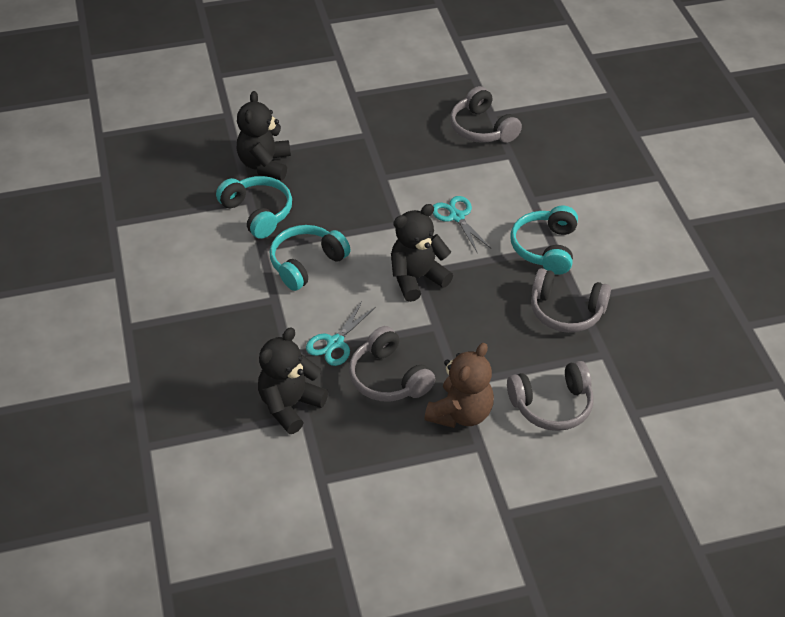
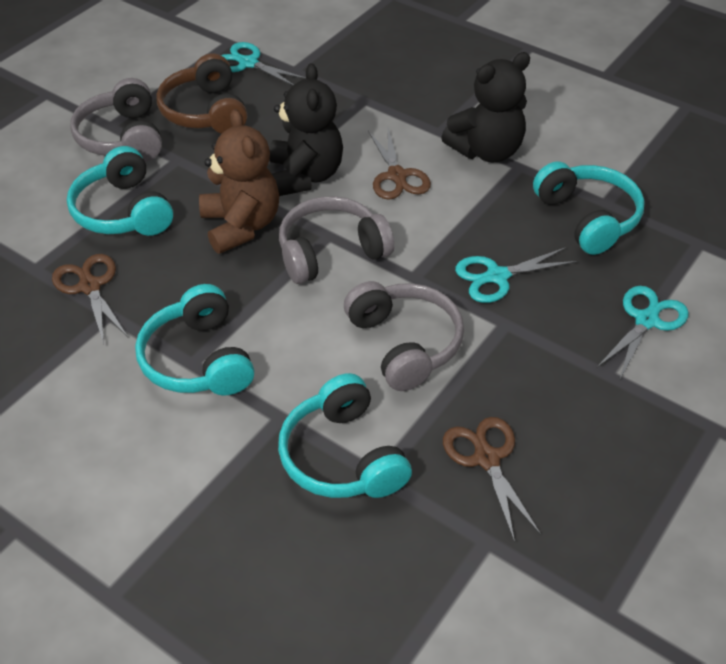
black teddy bear: [237,91,291,180] [258,327,328,434] [391,204,453,302] = 3 -> [269,63,343,196] [441,52,530,162] = 2
brown headphones: none = 0 -> [157,53,247,134] = 1
brown scissors: none = 0 -> [52,254,128,344] [368,128,431,199] [443,417,542,543] = 3
grey headphones: [349,326,435,402] [450,86,522,143] [507,361,594,431] [531,268,611,333] = 4 -> [70,78,162,162] [279,196,394,284] [344,281,464,391] = 3
turquoise headphones: [216,176,292,239] [270,225,351,291] [511,205,578,275] = 3 -> [67,146,173,236] [135,284,254,395] [278,373,412,498] [533,161,645,255] = 4
turquoise scissors: [306,302,376,366] [433,196,491,252] = 2 -> [221,42,306,86] [455,247,578,303] [596,286,689,379] = 3

